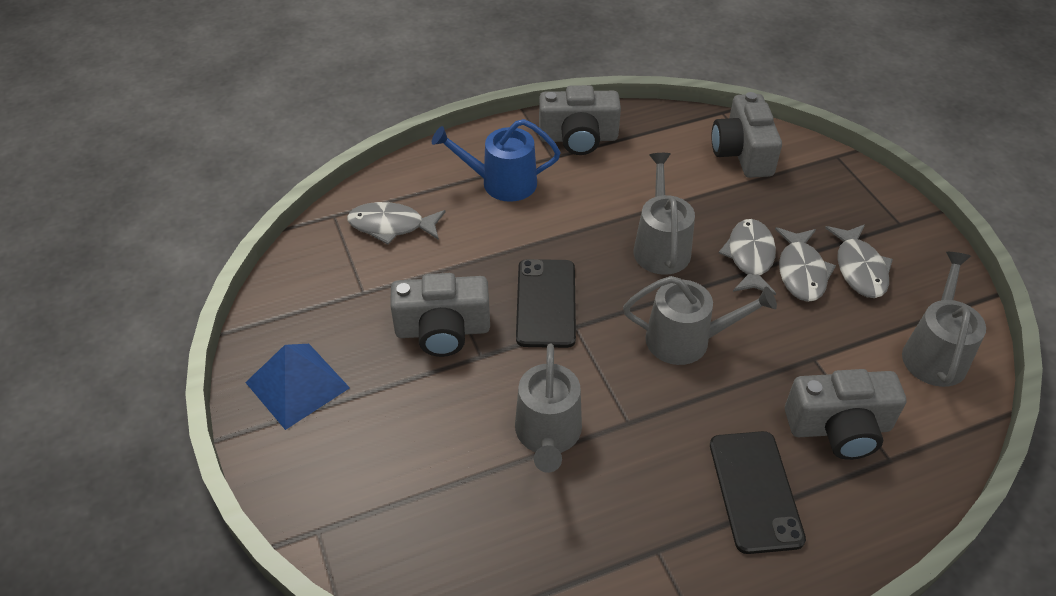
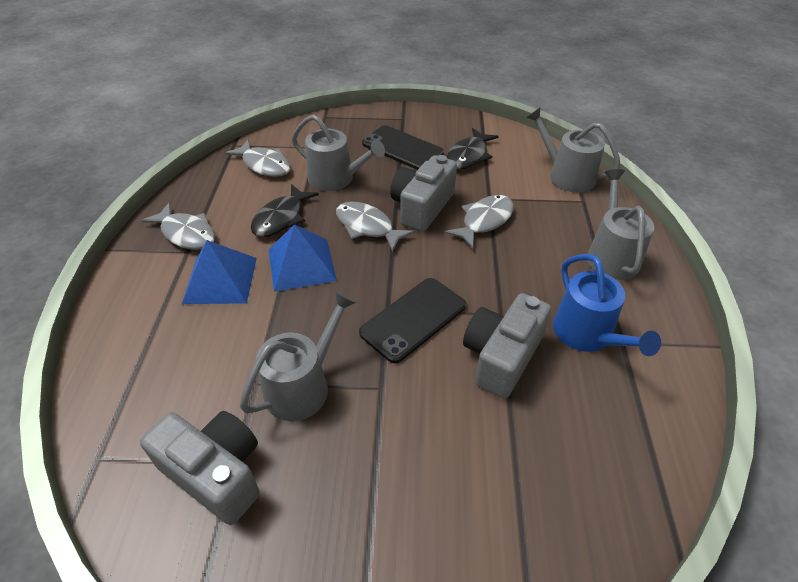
black fish: none = 0 -> [251,184,319,237] [447,128,499,170] = 2
blue pyramid: [245,344,350,430] = 1 -> [182,240,257,304] [268,224,337,292] = 2
grey camera: [390,273,490,357] [539,85,621,155] [711,92,782,178] [785,369,907,460] = 4 -> [140,411,260,525] [390,155,457,232] [463,293,551,398] = 3

